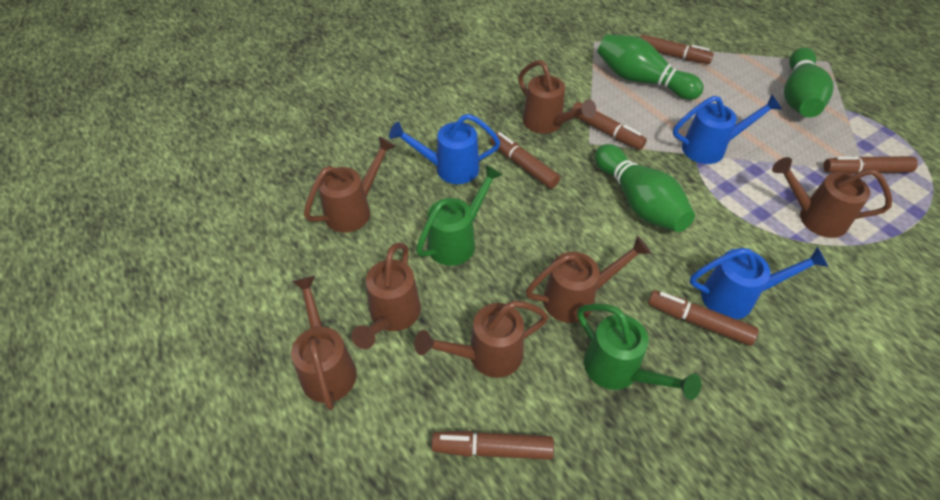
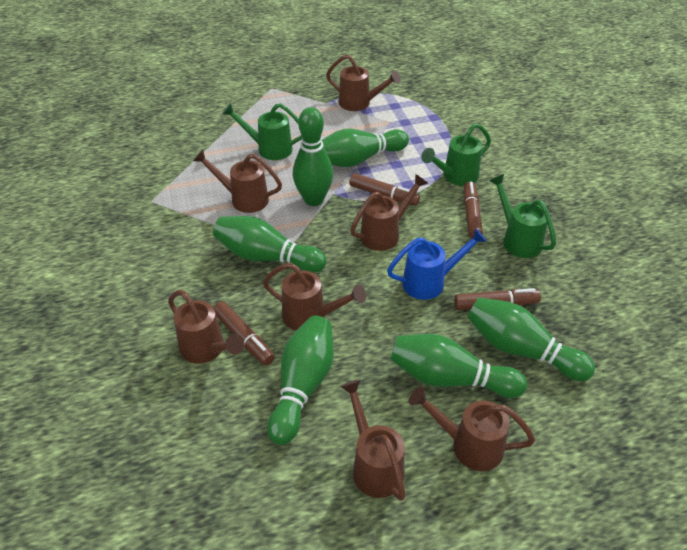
blue watering can: [389,114,500,184] [673,95,782,164] [690,247,829,319] = 3 -> [387,228,487,300] = 1
brown marker: [431,431,554,460] [490,132,560,189] [571,102,647,150] [640,35,714,64] [648,290,759,346] [823,156,918,174] = 6 -> [213,301,275,366] [349,173,420,206] [454,288,541,310] [464,181,483,239] = 4
green bowling pin: [595,144,695,232] [597,34,704,100] [784,48,834,117] = 3 -> [213,216,326,273] [267,316,334,445] [293,107,333,206] [322,128,409,167] [390,334,527,398] [467,297,595,381] = 6
green watering can: [416,164,503,266] [577,304,701,400] = 2 -> [222,103,302,160] [421,123,491,186] [489,174,556,258] = 3

